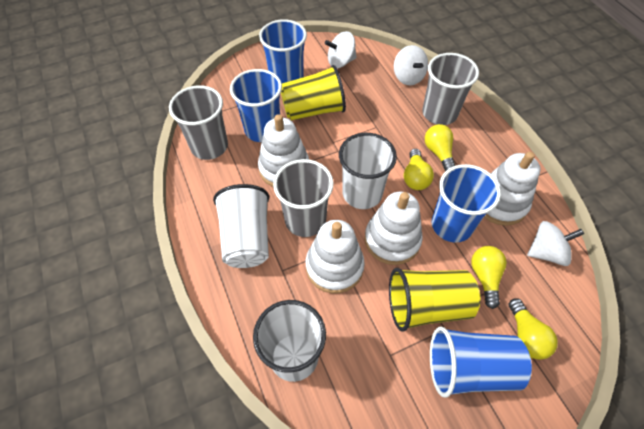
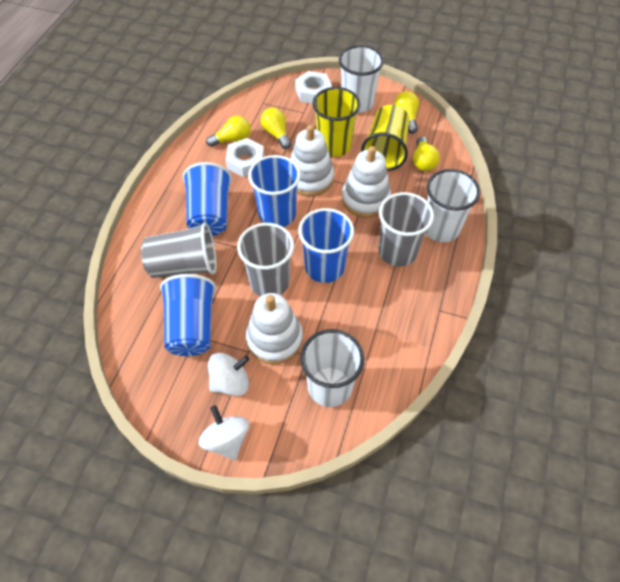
white nut: none = 0 -> [225,138,264,177] [295,71,332,104] = 2
white spinning top: [325,31,357,68] [394,45,428,85] [527,221,584,266] = 3 -> [199,405,249,460] [208,353,249,396] = 2
white stacking toy: [258,114,309,187] [306,220,365,293] [365,192,423,265] [484,152,540,226] = 4 -> [246,293,303,364] [290,125,334,197] [342,146,391,218] = 3

